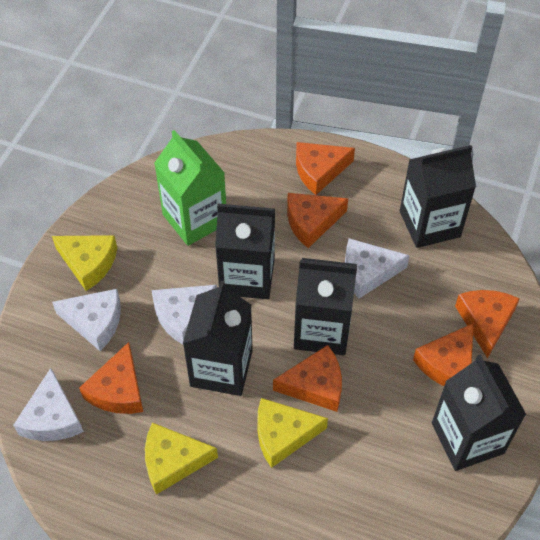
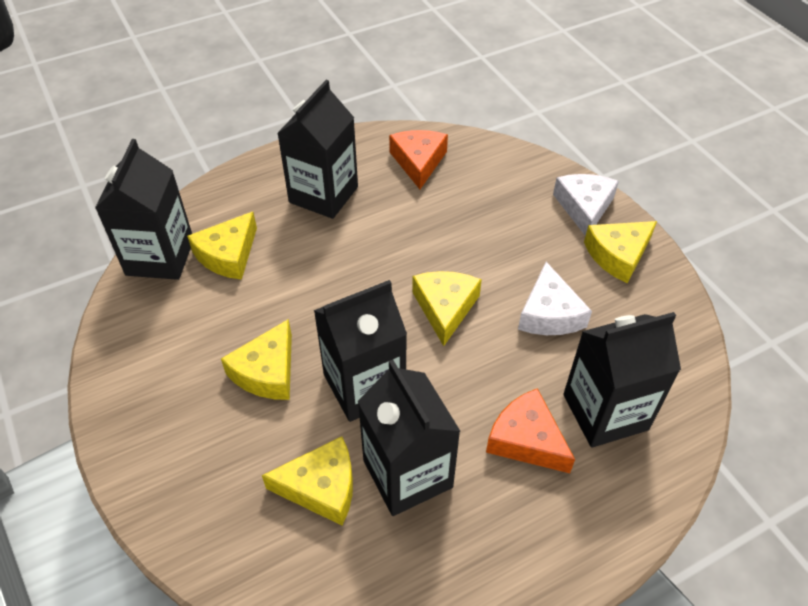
green carton: [154,130,226,246] = 1 -> none = 0
orange cheese: [79,342,143,414] [273,345,342,412] [287,193,348,248] [296,142,355,195] [413,324,473,386] [455,290,520,358] = 6 -> [389,130,448,189] [486,388,575,473] = 2
white cheese: [13,368,84,441] [52,289,121,351] [152,285,217,345] [345,238,410,299] = 4 -> [518,262,592,335] [553,174,619,236] = 2
yellow cheese: [52,235,117,291] [145,423,218,495] [257,398,328,468] = 3 -> [187,212,257,280] [221,319,292,400] [262,436,353,525] [412,271,482,346] [584,221,657,283] = 5

